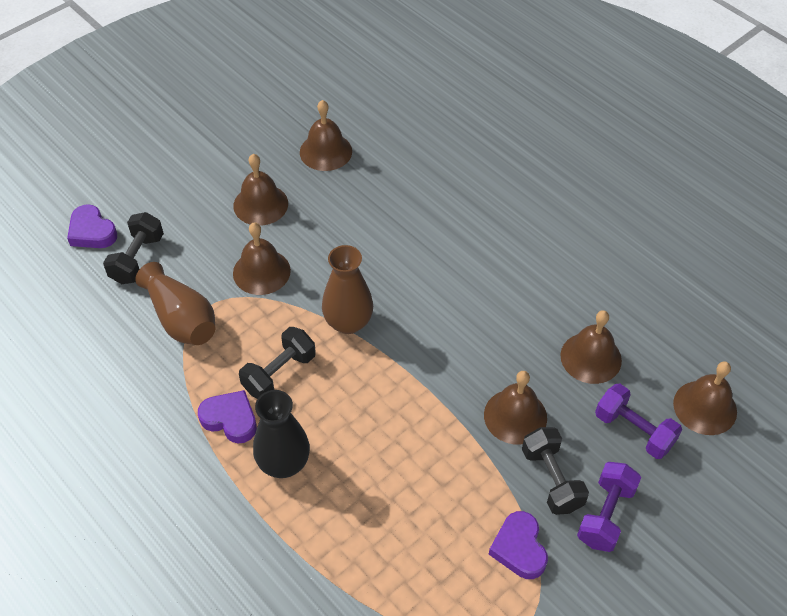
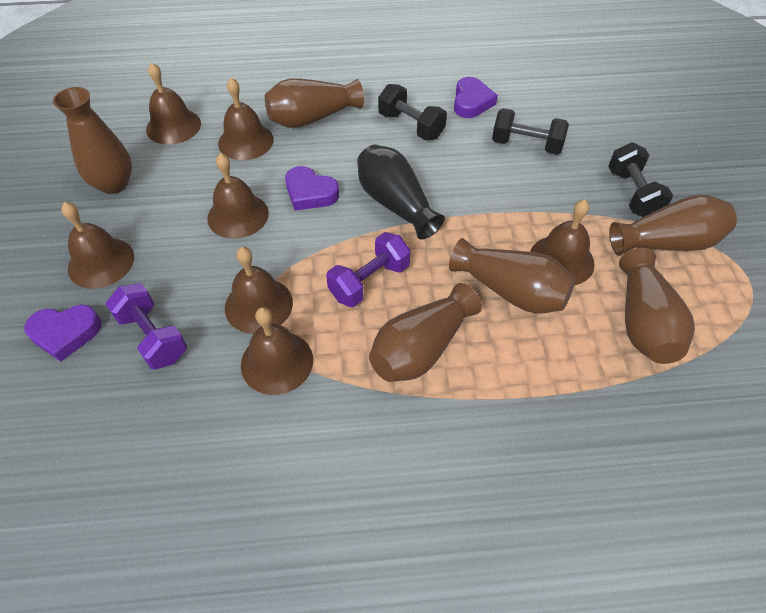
brown bell: [233,154,288,226] [233,222,291,295] [300,100,352,171] [484,371,547,445] [560,310,622,384] [673,361,737,435] = 6 -> [61,202,134,288] [146,62,201,145] [207,153,269,239] [218,78,274,160] [225,247,293,334] [241,307,313,395] [530,200,595,285] = 7
brown vase: [135,262,215,345] [322,245,373,334] = 2 -> [53,87,132,194] [265,78,364,128] [369,283,482,382] [449,238,575,314] [610,195,737,256] [619,248,695,364] = 6

